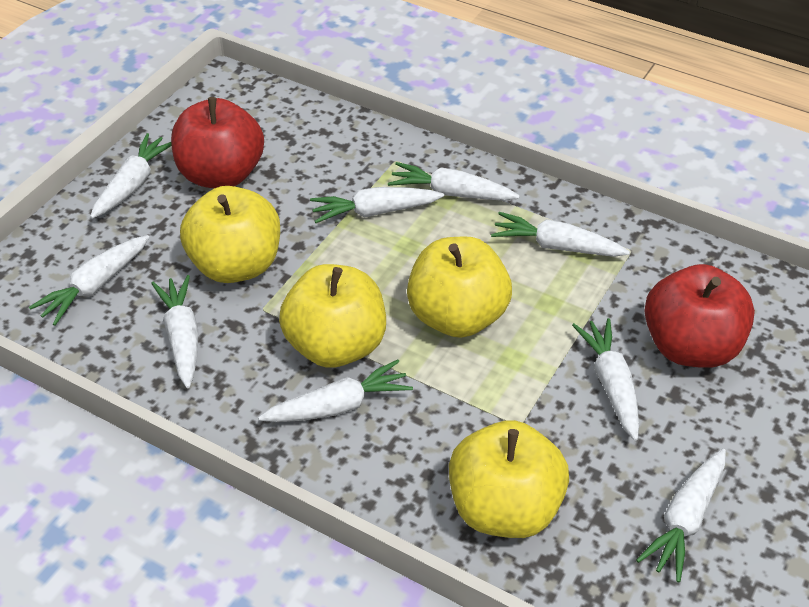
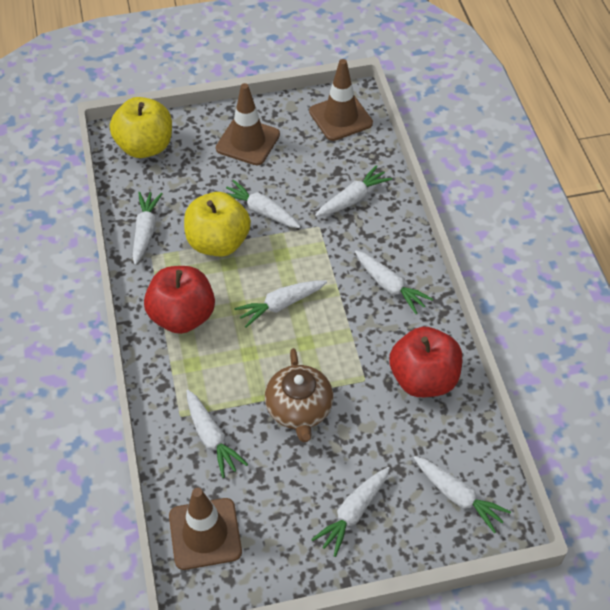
brown teapot: none = 0 -> [265,348,333,442] = 1
brown traffic cone: none = 0 -> [169,488,242,570] [216,83,280,165] [309,59,373,141] = 3
white carrot: [29,235,149,326] [90,133,172,219] [151,275,198,388] [258,360,413,422] [310,187,444,223] [388,162,520,201] [491,212,630,257] [572,318,639,441] [636,449,726,582] = 9 -> [132,192,163,265] [186,390,248,478] [226,180,301,228] [234,280,327,328] [311,467,390,557] [315,165,392,217] [355,250,433,314] [414,456,511,533] = 8
yellow apple: [180,186,280,283] [279,264,386,368] [407,236,512,338] [449,420,569,538] = 4 -> [110,97,172,158] [184,192,251,257] = 2

